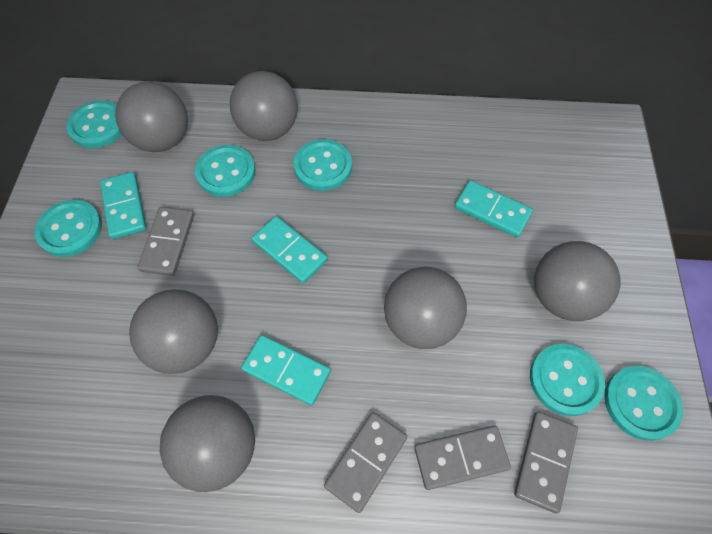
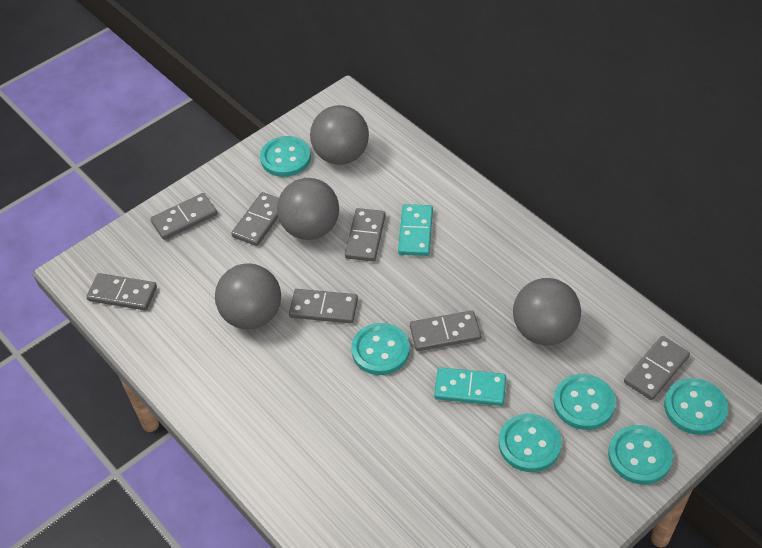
grey ball: [115,82,188,152] [129,289,218,374] [160,395,255,492] [230,71,298,141] [384,267,467,349] [534,241,620,321] = 6 -> [215,263,281,329] [277,178,339,240] [310,105,369,165] [513,278,581,345] = 4
grey domino: [137,207,194,276] [324,412,407,513] [414,426,511,490] [514,412,578,513] = 4 -> [86,273,157,310] [150,193,217,240] [231,192,279,246] [289,289,358,323] [345,208,386,261] [410,310,481,351] [624,336,690,400] = 7
turquoise domino: [100,172,146,239] [241,335,331,406] [251,216,328,283] [454,180,533,238] = 4 -> [398,204,433,256] [434,367,506,406] = 2

